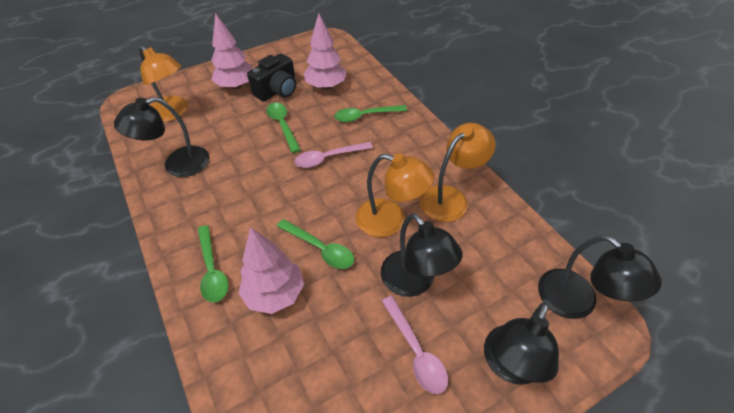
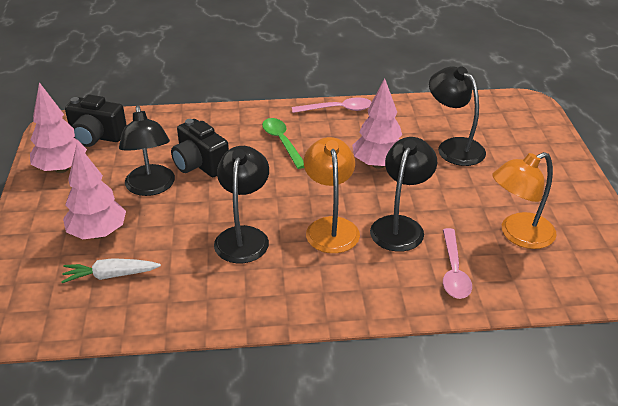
black camera: [247,53,296,102] = 1 -> [65,95,127,147] [171,119,229,177] = 2
green spoon: [198,225,228,302] [266,102,301,153] [277,219,354,269] [334,105,407,122] = 4 -> [262,118,304,169] = 1
orange lamp: [139,46,188,122] [356,153,435,237] [419,123,496,222] = 3 -> [304,137,360,253] [492,152,557,249] = 2
white carrot: none = 0 -> [61,258,161,283] = 1

